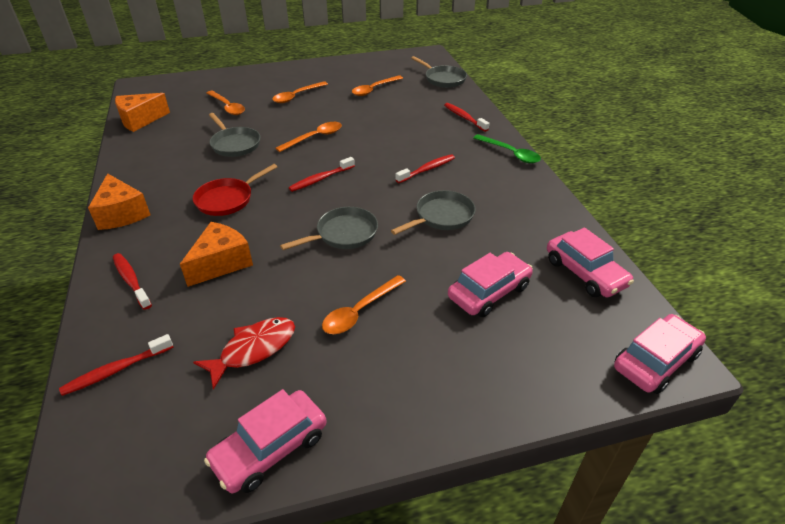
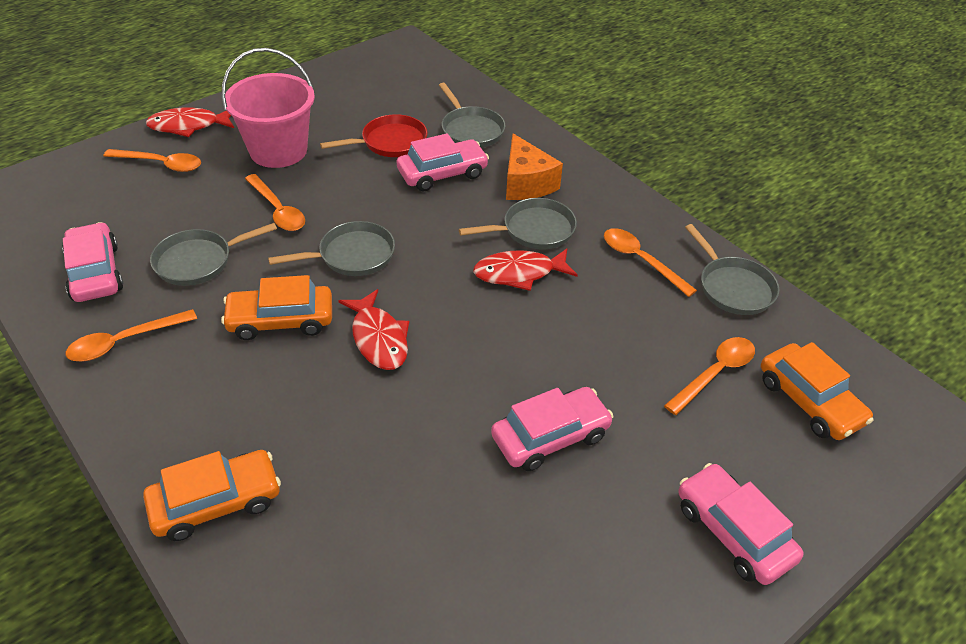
green spoon: [473,134,541,163] = 1 -> none = 0
grey pan: [209,113,260,157] [280,207,378,250] [391,190,476,235] [411,56,467,88] = 4 -> [150,223,277,286] [268,221,395,276] [439,83,505,148] [459,198,577,249] [685,224,779,315] = 5
orange car: none = 0 -> [143,450,281,541] [221,275,332,340] [761,342,874,440] = 3
orange cheese: [88,173,151,230] [115,93,170,132] [180,222,253,287] = 3 -> [506,134,563,200] = 1
pink bucket: none = 0 -> [222,48,315,168] = 1
red fish: [193,317,295,390] = 1 -> [146,107,234,137] [338,289,409,370] [473,249,578,291] = 3
red toothbrush: [59,334,173,396] [113,253,152,310] [289,157,355,192] [395,154,455,183] [444,103,490,132] = 5 -> none = 0

